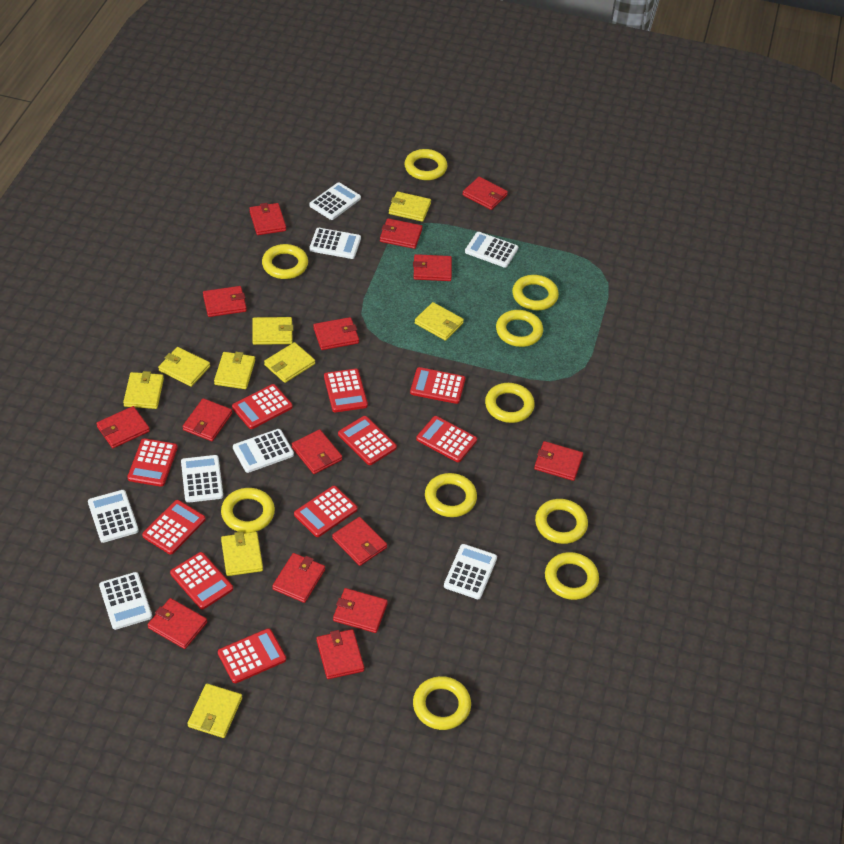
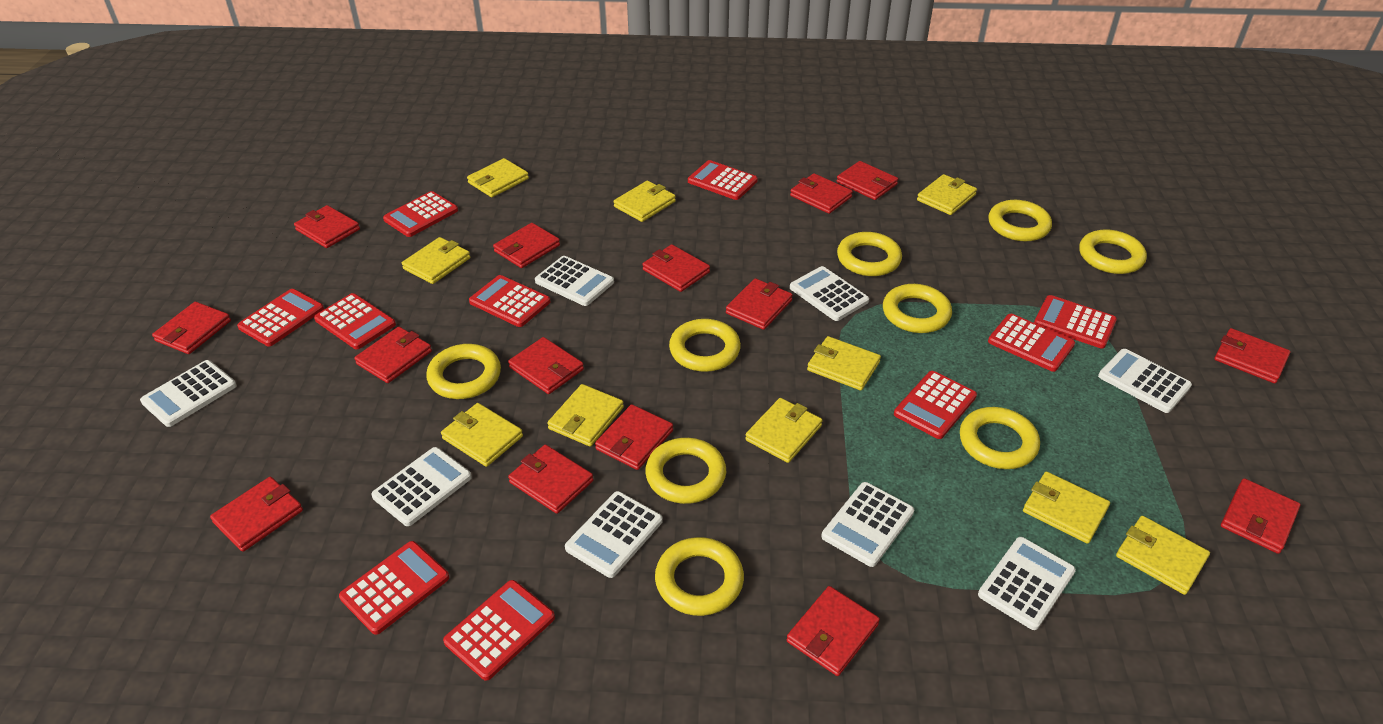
yellow ring: [221,488,275,533] [262,244,308,279] [405,149,447,180] [413,676,471,730] [425,473,477,517] [485,383,535,423] [496,310,543,347] [512,275,559,310] [535,499,588,544] [545,552,599,600] = 10 -> [426,344,501,399] [645,438,726,504] [655,537,744,616] [669,319,741,372] [837,232,902,276] [883,284,952,333] [960,407,1040,469] [988,200,1052,241] [1079,229,1147,274] = 9
yellow wallet: [123,371,164,409] [158,347,210,387] [187,683,242,738] [214,352,255,389] [221,531,263,576] [252,317,293,345] [264,342,315,383] [389,191,431,222] [415,302,464,341] = 9 -> [402,237,470,284] [441,403,523,467] [467,158,529,197] [548,384,624,447] [614,181,676,222] [745,398,823,463] [807,336,881,390] [917,174,977,215] [1023,472,1110,544] [1116,516,1210,595] = 10

